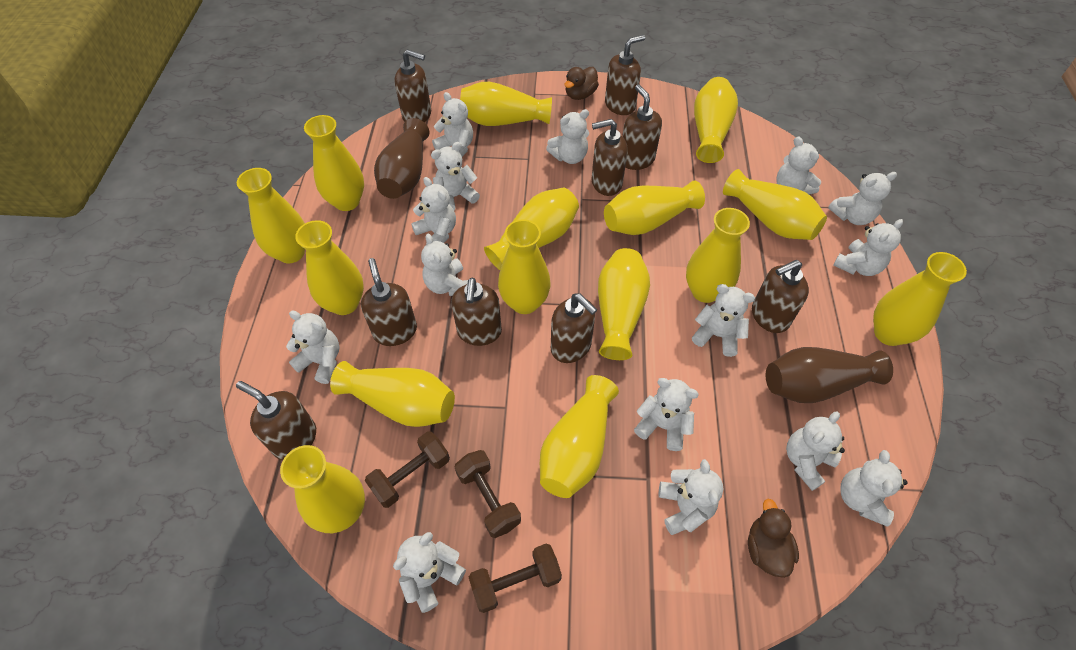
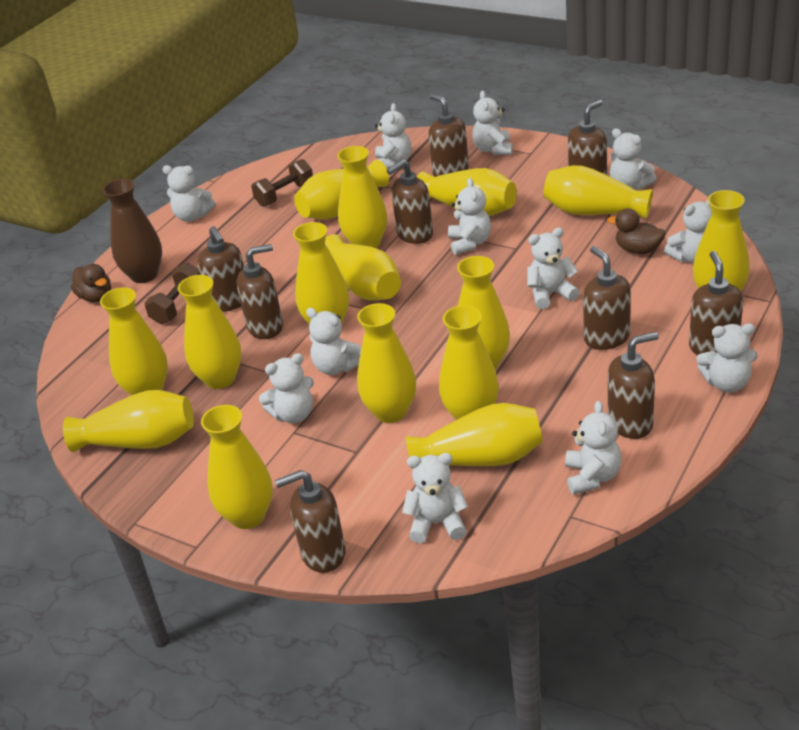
brown dumbbell: [365,431,450,508] [455,450,521,538] [469,543,562,613] = 3 -> [144,263,200,324] [251,159,313,207] = 2
brown vase: [374,118,430,199] [766,347,893,403] = 2 -> [103,179,162,283] = 1
white teddy bear: [286,311,340,384] [393,532,466,613] [411,177,456,244] [421,234,468,296] [431,142,480,210] [432,92,473,157] [546,109,589,164] [634,378,699,451] [659,459,723,535] [692,284,755,357] [776,136,821,195] [786,411,845,491] [828,172,897,225] [833,219,903,276] [840,450,908,527] = 15 -> [163,165,215,222] [259,353,314,423] [306,308,361,375] [375,103,411,169] [402,453,468,543] [448,178,491,255] [472,91,513,155] [527,228,579,309] [565,401,621,495] [609,129,656,190] [664,199,712,264] [696,323,758,392] = 12

